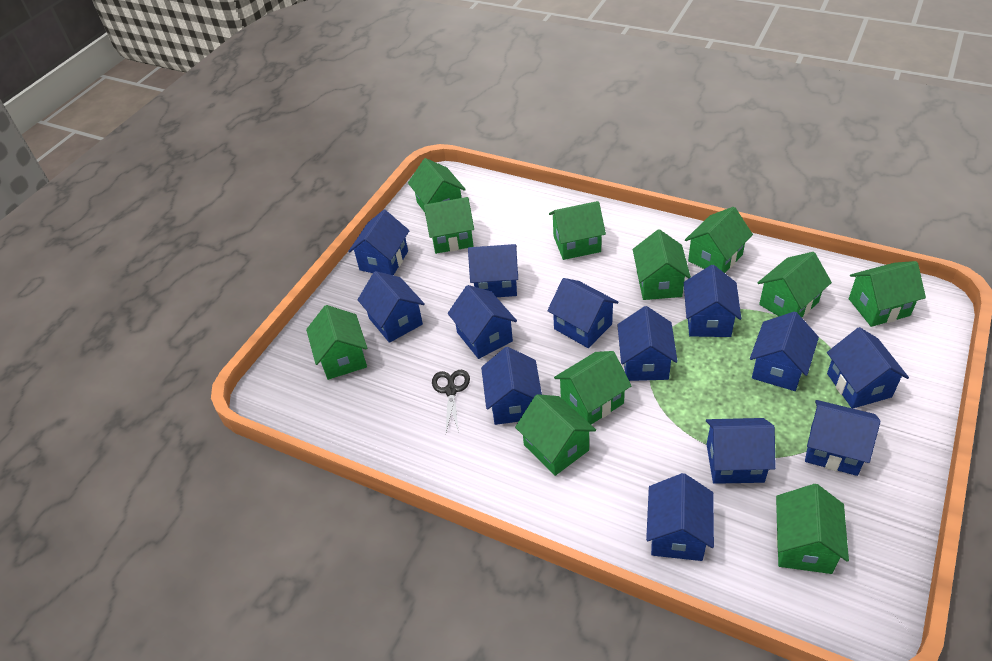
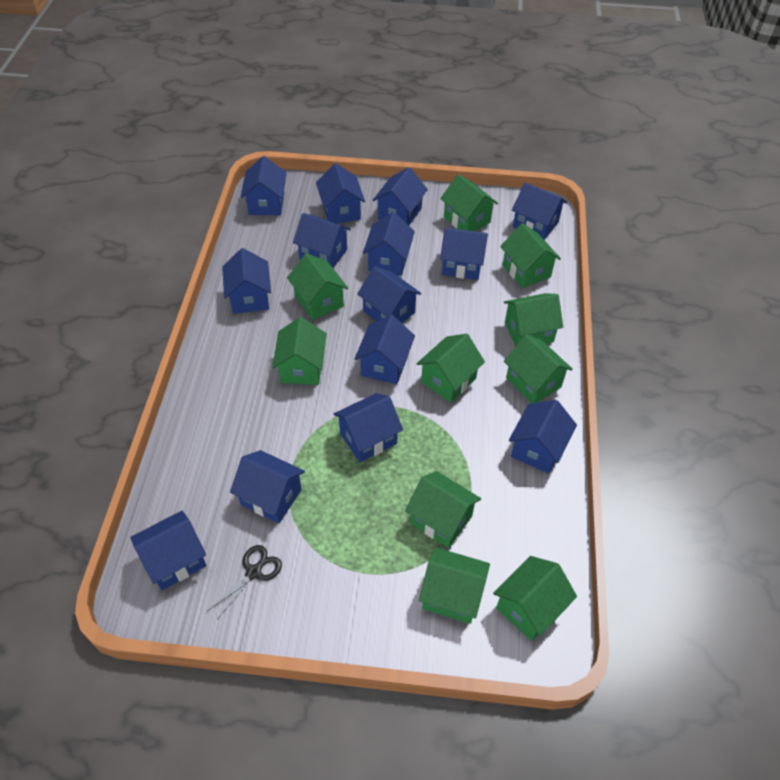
blue house: [348,210,410,275] [358,271,425,343] [448,285,517,359] [468,244,518,297] [481,347,542,425] [547,278,619,348] [617,306,678,381] [646,473,714,561] [684,265,742,337] [706,418,776,484] [750,312,819,391] [805,400,881,476] [827,327,909,409] = 13 -> [130,511,207,590] [222,248,271,314] [230,450,305,523] [241,156,287,215] [293,213,351,268] [316,163,365,224] [334,393,403,462] [354,315,415,384] [357,266,422,323] [363,212,415,276] [373,167,428,225] [440,228,488,280] [509,400,577,474] [512,182,567,240] = 14
green house: [306,305,367,380] [408,158,466,212] [424,197,474,254] [515,394,596,476] [549,201,606,260] [554,351,632,424] [633,229,691,300] [685,207,753,273] [758,252,832,317] [776,484,849,574] [849,261,926,327] = 11 -> [272,317,327,385] [287,253,348,320] [405,471,481,548] [417,334,485,403] [419,547,490,624] [440,174,498,231] [493,556,577,641] [500,223,561,288] [504,293,563,346] [504,335,573,403] = 10

